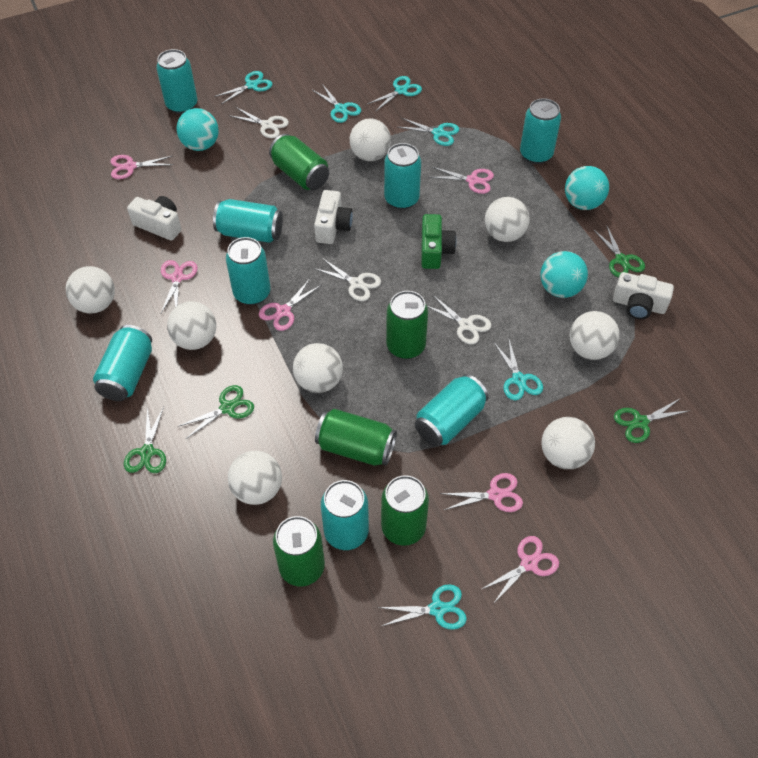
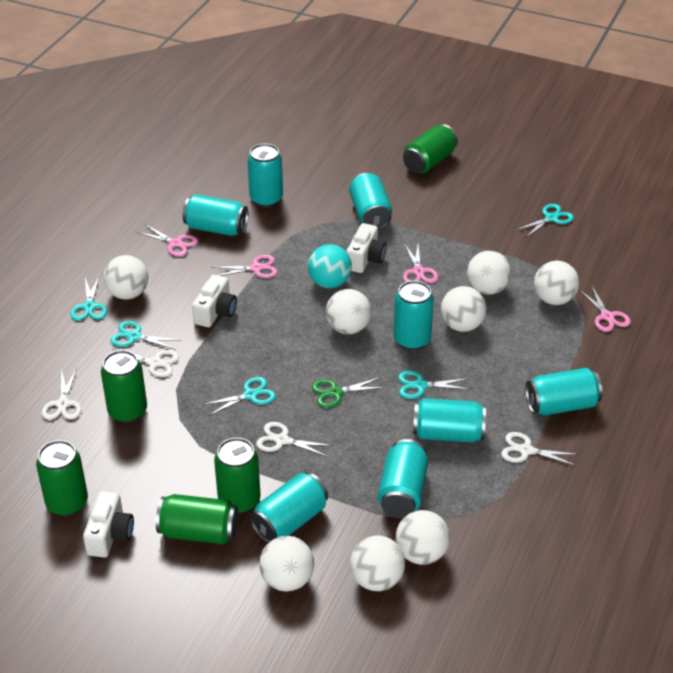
green camera: [421,214,456,269] = 1 -> none = 0
green scissors: [124,407,166,473] [177,385,254,439] [593,226,645,277] [614,398,691,443] = 4 -> [312,377,386,408] = 1
pink scissors: [111,155,174,179] [161,260,198,313] [259,279,321,331] [429,167,494,194] [440,473,523,512] [480,536,559,604] = 6 -> [136,224,198,257] [211,255,278,278] [403,244,438,283] [578,286,631,332] = 4
turquoise ball: [176,108,219,151] [540,251,588,298] [565,166,609,210] = 3 -> [308,244,352,288] = 1
turquoise scissors: [214,71,273,104] [312,84,361,123] [368,76,422,112] [378,584,467,630] [398,118,459,146] [494,340,543,401] = 6 -> [71,277,107,321] [110,321,182,350] [202,377,276,416] [398,371,471,399] [516,204,574,238] = 5
white scissors: [229,107,289,138] [314,258,381,301] [427,295,491,344] = 3 -> [42,369,82,420] [113,349,179,377] [256,422,333,457] [501,432,579,466] = 4

